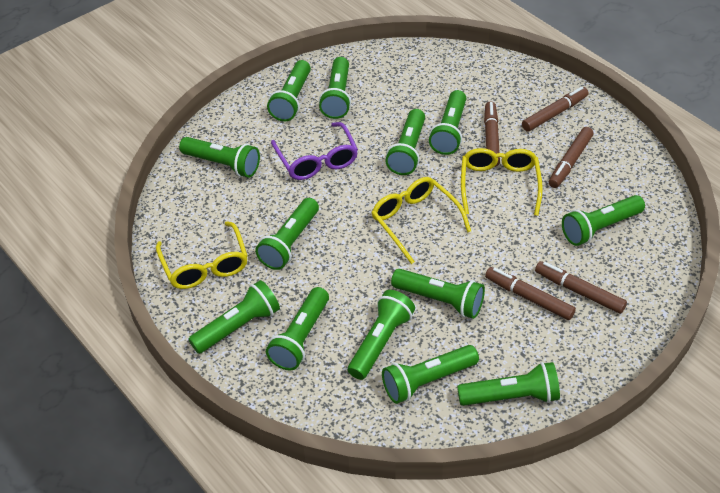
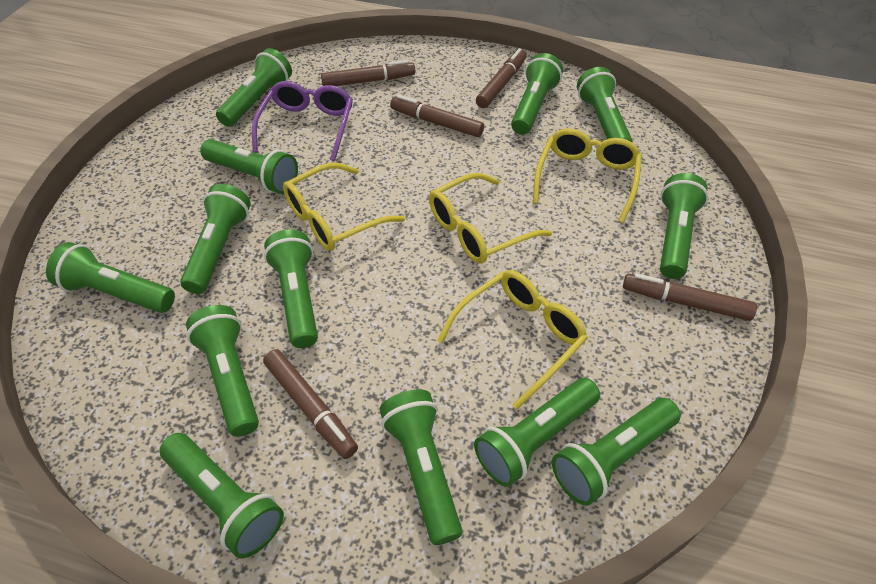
yellow glasses: [156,221,248,289] [372,177,471,264] [461,148,543,216] = 3 -> [283,163,405,251] [429,173,552,264] [437,270,588,410] [533,128,642,223] = 4

